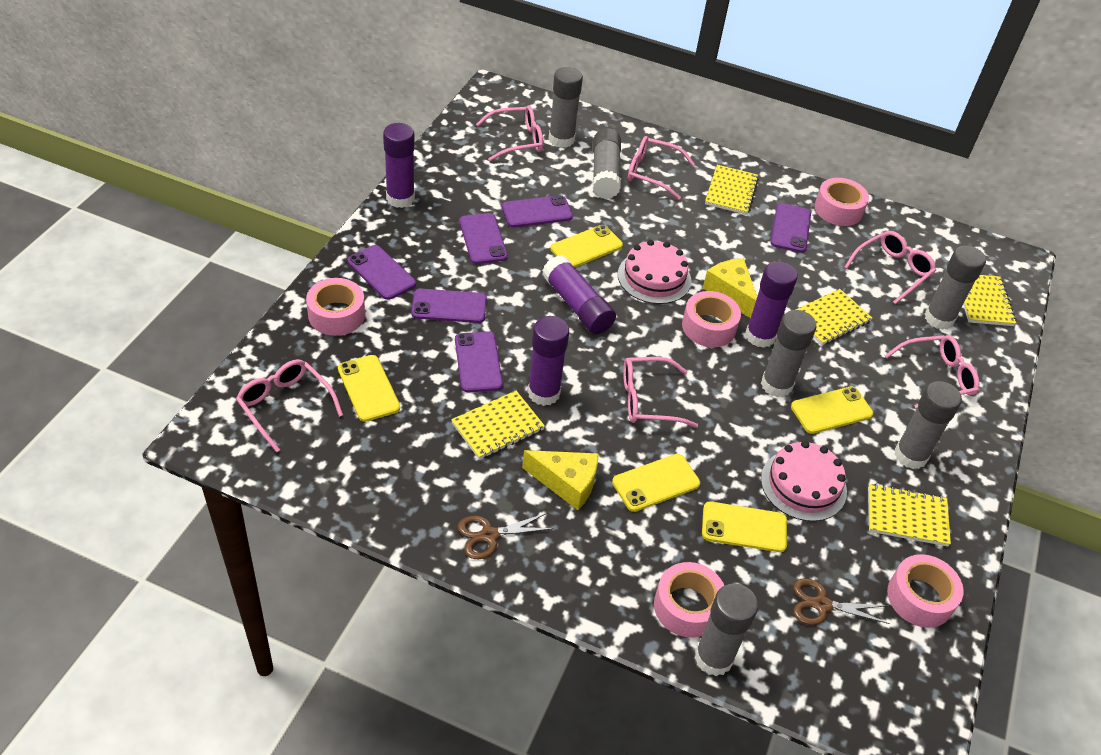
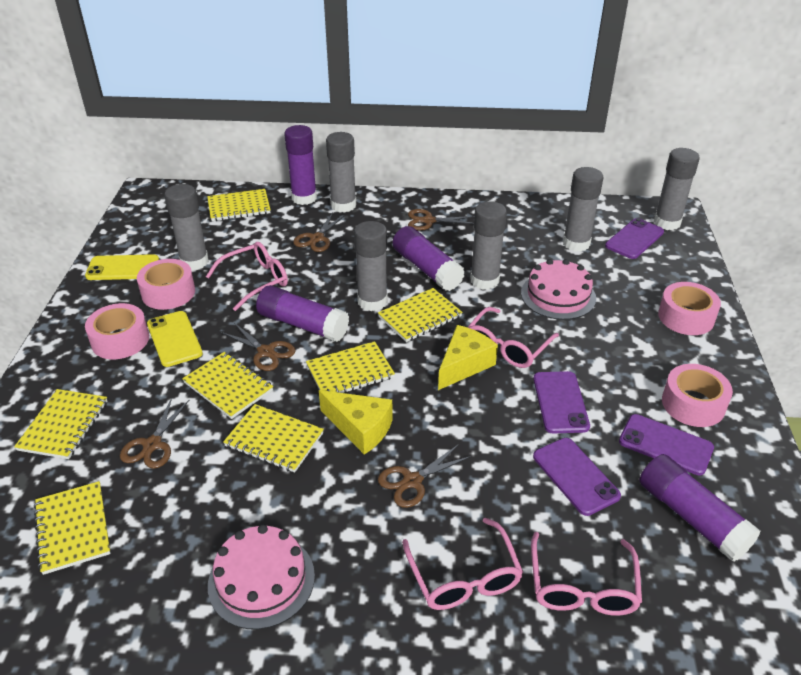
brown scissors: [457,513,555,559] [793,578,890,625] = 2 -> [120,397,189,469] [221,323,295,371] [293,212,346,252] [378,444,472,508] [408,209,474,231] = 5
pink glasses: [236,359,343,452] [476,105,543,161] [623,357,698,428] [628,136,695,200] [844,231,936,304] [885,335,979,409] = 6 -> [206,242,288,311] [402,518,523,610] [467,307,559,368] [531,532,642,616] = 4
pink tape: [306,278,365,336] [654,562,724,637] [682,291,741,347] [814,178,869,226] [887,554,964,628] = 5 -> [85,303,149,359] [137,259,195,310] [658,282,721,335] [662,364,733,427] = 4
purple phone: [347,245,416,300] [411,289,487,323] [455,332,503,392] [459,213,508,264] [502,195,573,227] [770,203,811,253] = 6 -> [533,371,590,434] [533,438,621,516] [605,218,664,259] [619,414,714,475] = 4
yellow notebook: [451,391,545,460] [705,165,759,215] [796,289,872,345] [868,483,951,547] [963,275,1016,326] = 5 -> [14,389,107,459] [34,481,111,575] [182,352,273,419] [207,189,271,221] [223,404,324,473] [306,341,395,393] [378,288,463,342] = 7
yellow phone: [338,355,400,422] [550,225,623,268] [612,454,700,512] [702,501,787,552] [791,387,873,434] = 5 -> [85,254,159,280] [147,311,203,367] = 2

